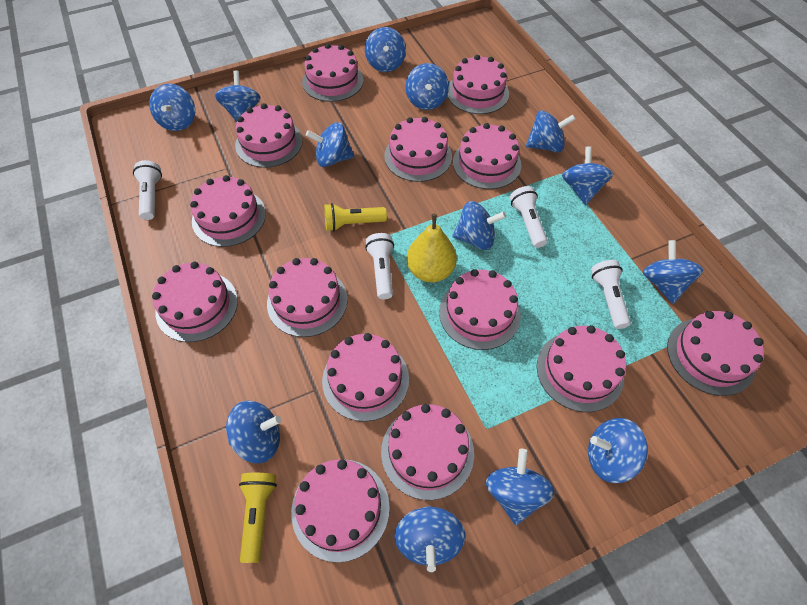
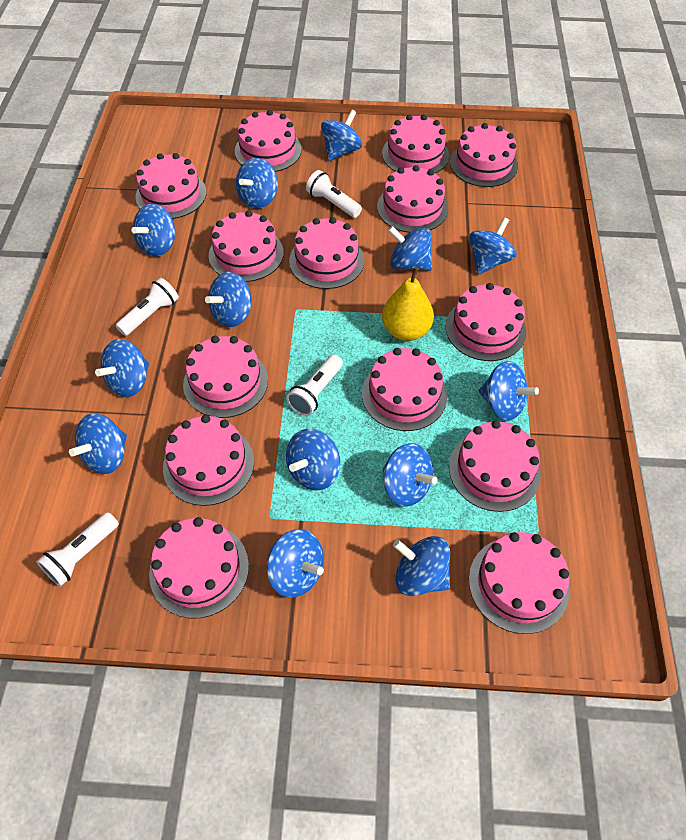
yellow flashlight: [239,473,277,563] [324,203,387,231] = 2 -> none = 0

